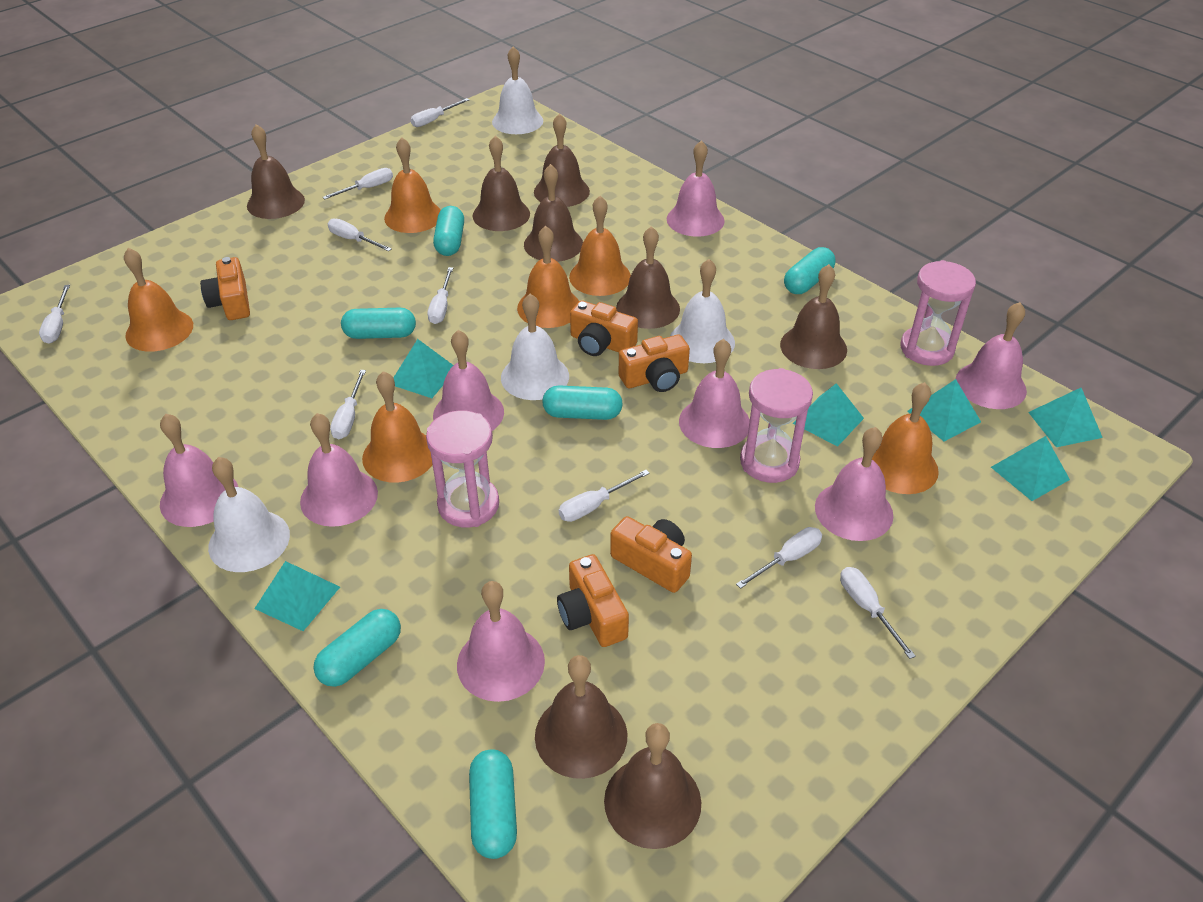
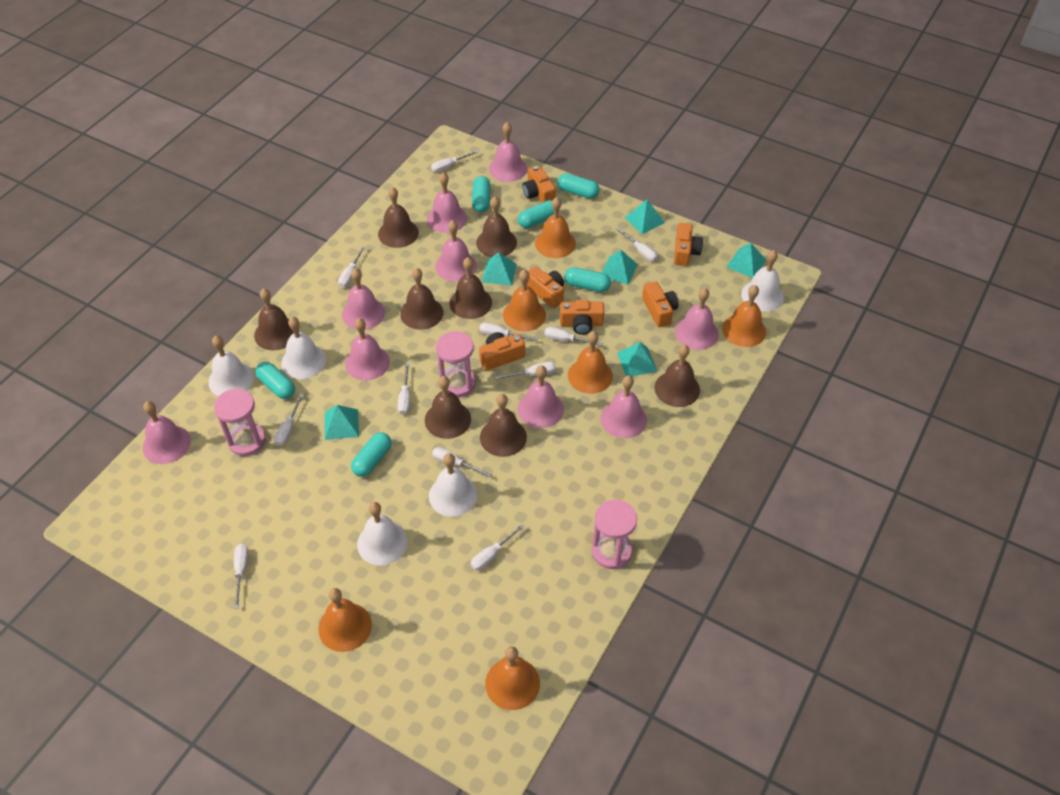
orange camera: [200,257,250,320] [557,554,629,647] [570,300,638,356] [610,516,692,593] [619,335,690,392] = 5 -> [479,332,525,371] [522,165,556,203] [527,267,564,308] [560,300,604,335] [642,281,679,327] [674,223,703,266] = 6
pink bell: [160,414,238,527] [300,413,378,527] [433,330,504,431] [457,581,545,702] [667,140,725,237] [679,339,750,448] [815,427,893,541] [955,302,1027,409] = 8 -> [143,401,191,464] [342,268,385,330] [345,318,390,381] [427,172,467,233] [435,220,477,281] [489,122,527,182] [518,365,564,428] [601,375,647,438] [675,288,719,350] = 9
white bell: [208,457,290,572] [492,46,543,134] [501,294,569,400] [670,259,735,363] = 4 -> [208,336,254,396] [281,317,326,379] [357,502,408,566] [429,453,478,517] [741,250,784,312] = 5
white screwdriver: [39,285,70,343] [322,168,393,199] [328,219,392,251] [330,370,366,439] [411,98,469,127] [428,267,453,324] [559,470,650,522] [736,527,822,589] [840,567,916,659] = 9 -> [234,544,248,609] [274,394,304,446] [338,246,365,288] [398,363,410,415] [431,150,478,172] [432,447,492,477] [471,524,525,570] [480,322,538,341] [495,362,556,379] [544,327,603,346] [616,228,658,261] = 11

